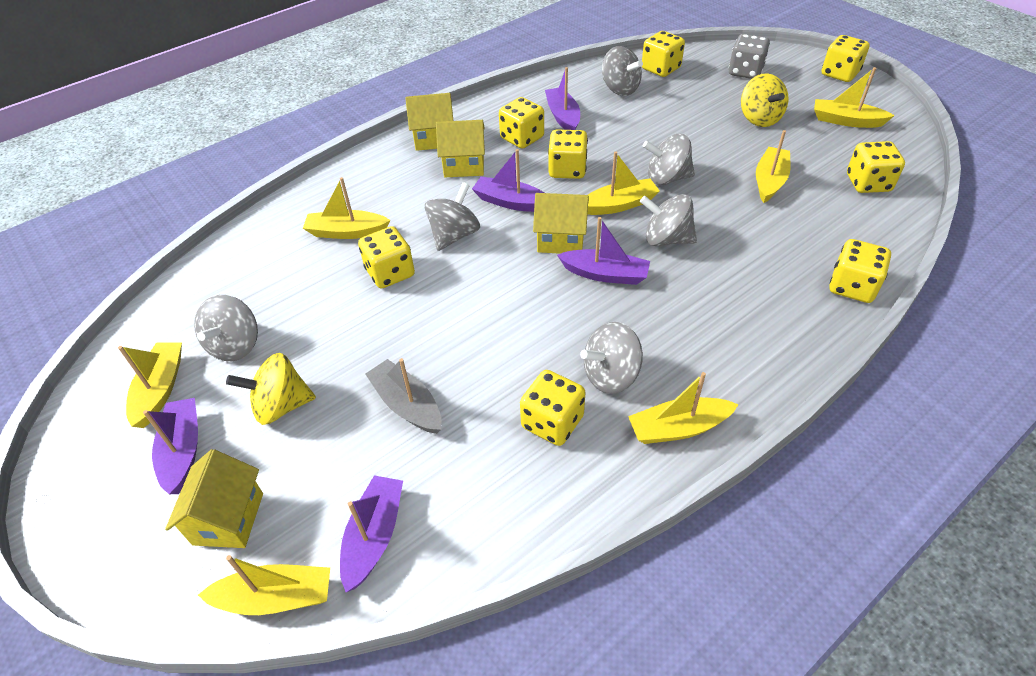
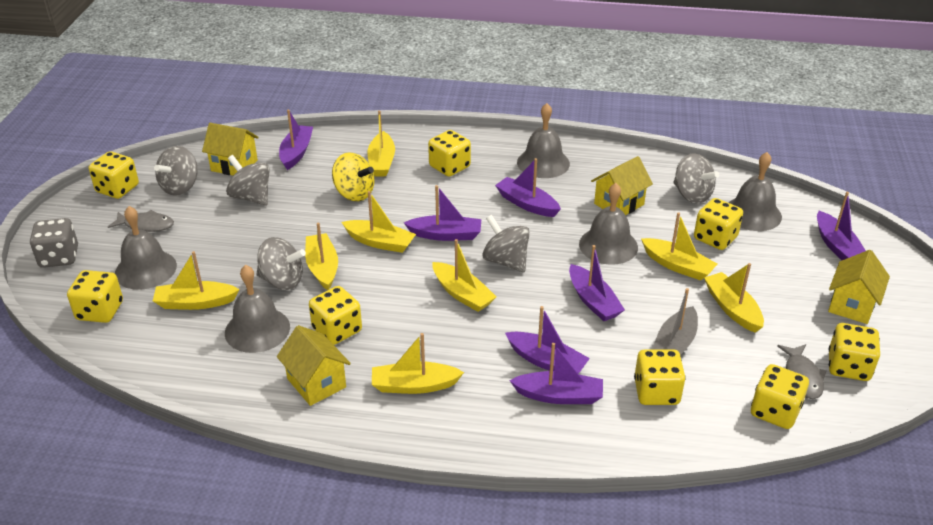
grey bell: none = 0 -> [115,206,177,290] [225,265,290,353] [517,103,570,178] [579,183,638,265] [728,152,782,231] = 5
grey fish: none = 0 -> [108,210,174,232] [777,344,826,399] = 2
grey spinning top: [194,295,258,361] [425,182,480,251] [580,322,643,394] [602,46,643,96] [640,194,697,246] [643,134,695,185] = 6 -> [154,146,198,196] [226,155,270,206] [257,237,306,290] [482,215,530,272] [674,153,719,203] = 5
purple boat: [143,398,198,494] [340,475,403,592] [472,149,545,212] [545,67,580,130] [557,217,650,285] = 5 -> [279,110,313,170] [404,185,481,241] [495,158,561,217] [505,306,590,374] [509,343,603,404] [569,245,625,321] [817,192,866,260] = 7
yellow boat: [118,343,182,428] [198,555,330,615] [303,177,390,239] [588,151,660,215] [628,372,739,444] [756,130,790,203] [814,67,895,128] = 7 -> [153,251,240,310] [305,223,338,290] [342,191,416,253] [367,111,395,176] [372,333,464,394] [432,239,496,312] [641,212,717,281] [704,263,764,333] = 8
yellow spinning top: [226,353,316,425] [741,73,788,127] = 2 -> [332,152,374,201] = 1

